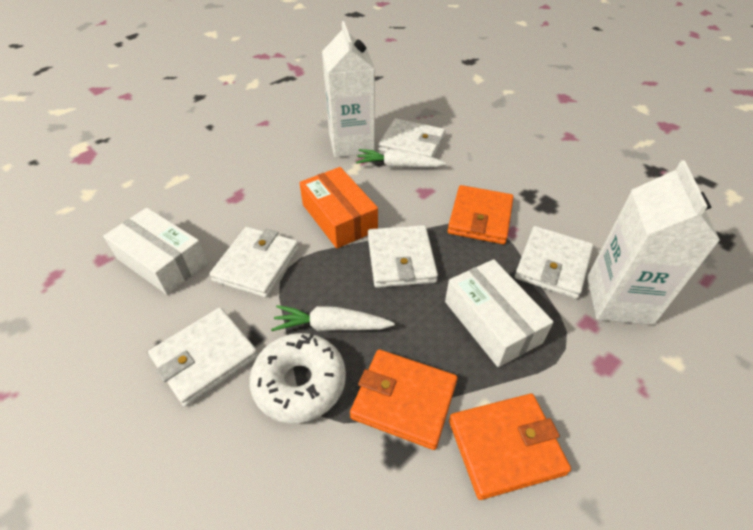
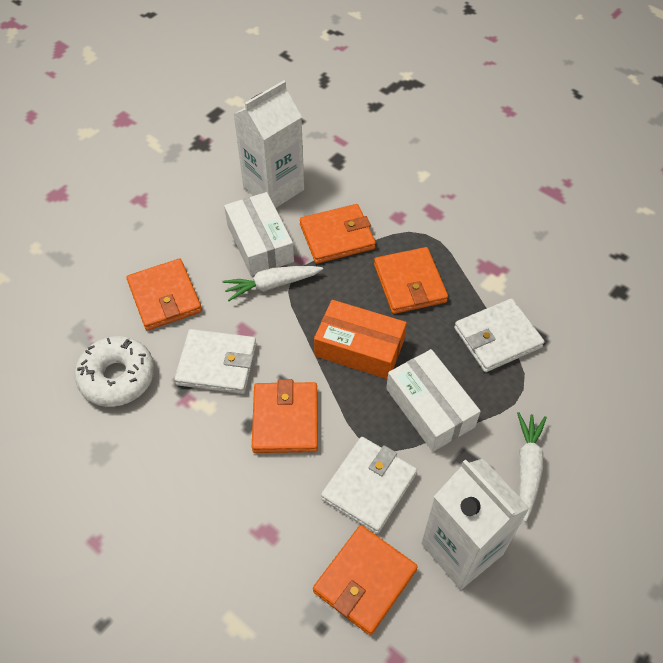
orange wallet: [350,349,458,450] [448,185,514,244] [449,394,571,500] = 3 -> [126,258,202,331] [252,379,318,453] [300,204,376,264] [313,525,418,635] [374,247,448,314] = 5
white wallet: [148,307,258,407] [209,227,299,298] [368,225,438,288] [379,118,445,158] [515,226,593,299] = 5 -> [174,329,257,394] [321,437,417,534] [454,298,545,372] = 3

